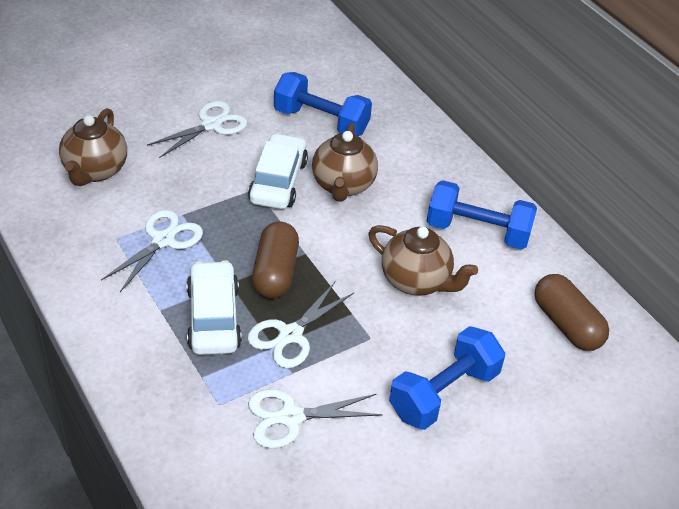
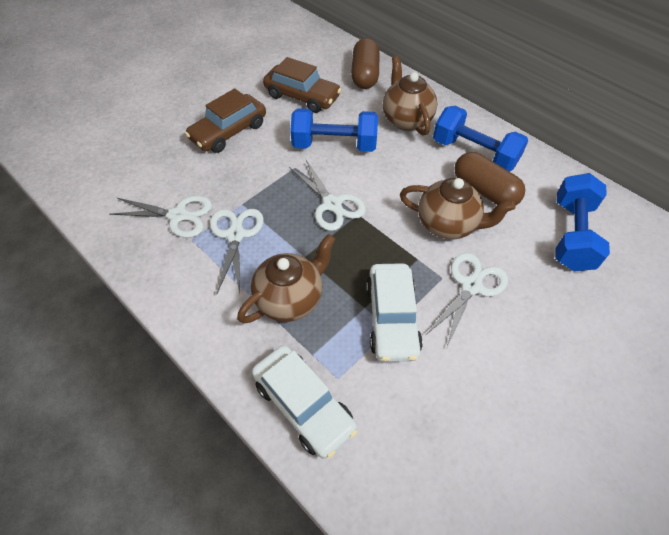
brown car: none = 0 -> [185,88,266,153] [263,57,341,113] = 2

